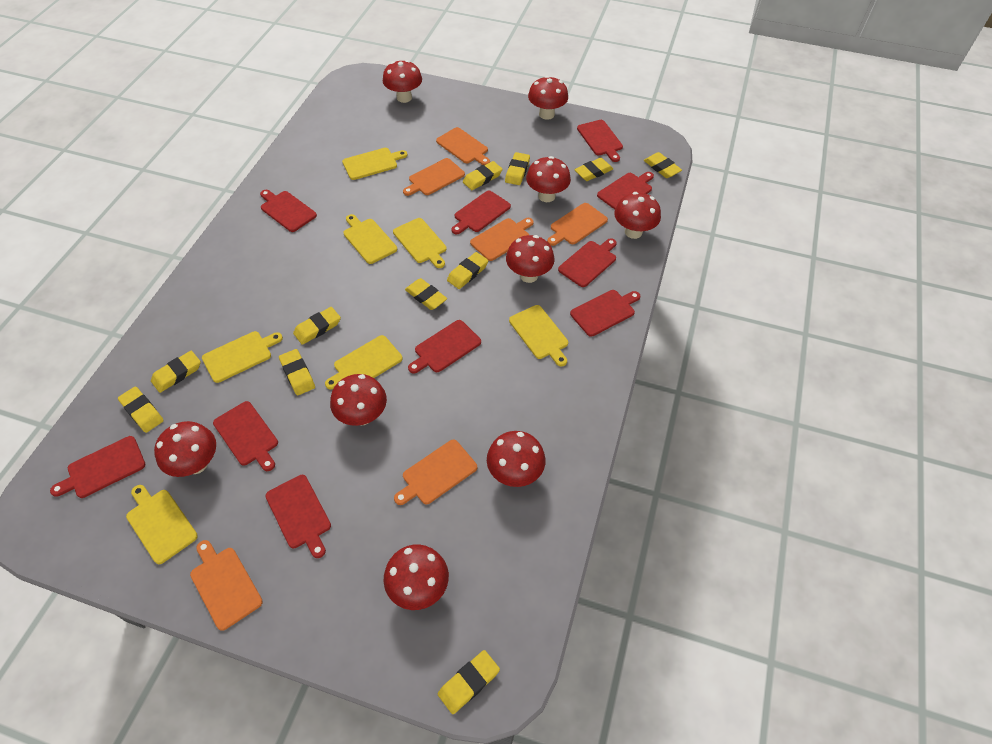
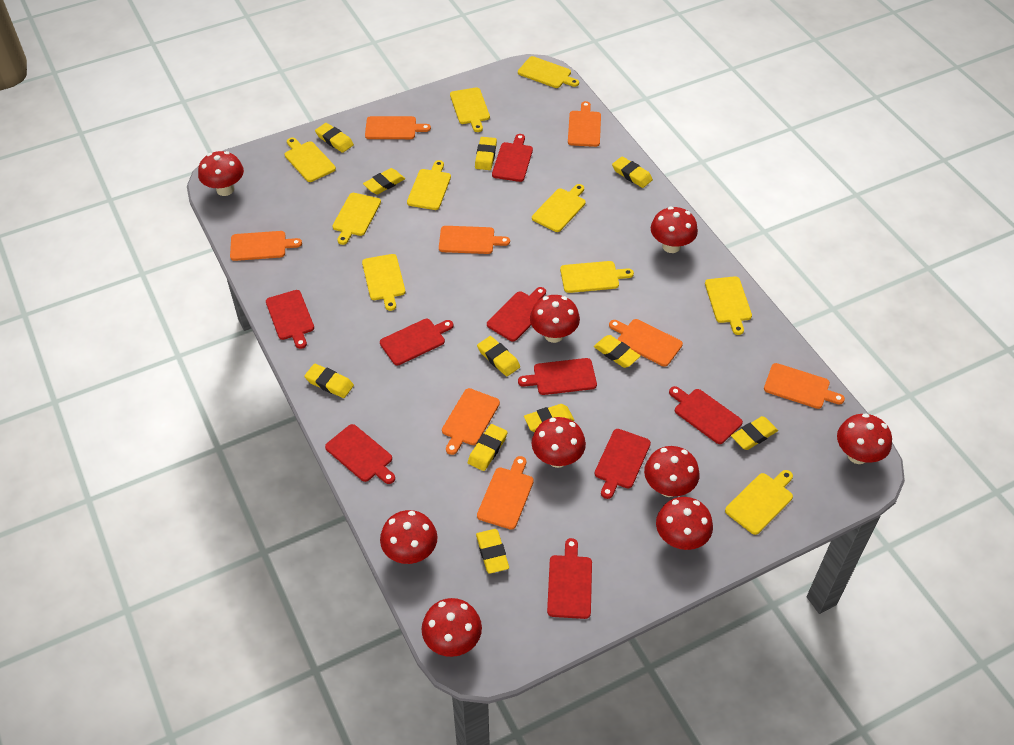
orange cutting board: [190,540,263,631] [394,440,477,505] [403,158,465,196] [436,127,490,165] [470,218,534,261] [547,203,608,246] = 6 -> [230,231,302,261] [365,116,431,139] [439,226,510,254] [442,388,500,455] [477,456,534,530] [568,101,601,147] [609,319,683,367] [764,363,845,409] = 8
red cutting board: [50,436,145,498] [213,401,278,471] [260,190,317,232] [265,475,331,558] [408,320,481,374] [451,191,511,234] [558,238,617,287] [570,290,640,337] [577,120,623,162] [597,172,654,209] = 10 -> [266,290,314,349] [325,424,395,484] [380,319,453,365] [487,287,546,341] [492,134,533,182] [518,358,597,395] [547,538,592,619] [595,429,651,499] [669,386,743,444] = 9
yellow cutting board: [126,485,198,564] [202,331,283,383] [325,335,403,389] [342,148,407,180] [343,214,397,264] [393,218,447,268] [509,305,568,366] = 7 -> [285,138,336,182] [333,193,381,245] [362,254,405,311] [407,160,451,210] [450,87,490,132] [518,56,579,88] [532,184,586,232] [560,261,634,293] [705,276,752,335] [725,470,793,535] = 10

